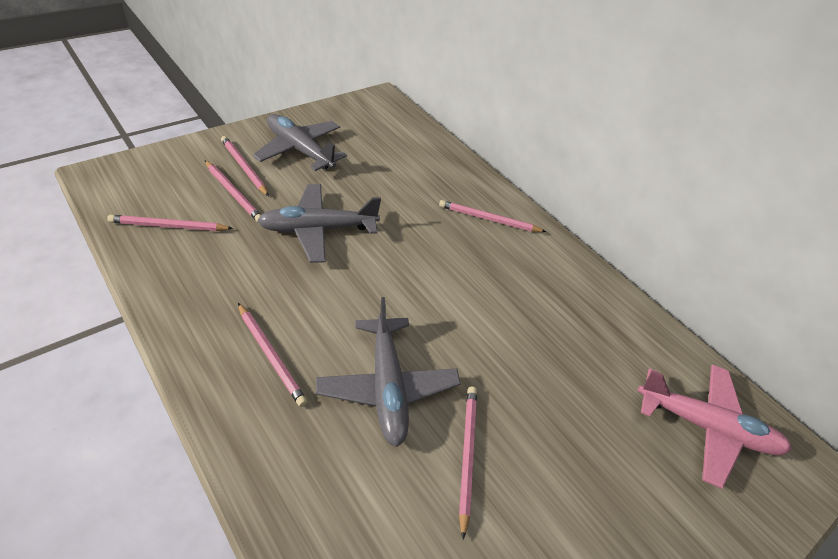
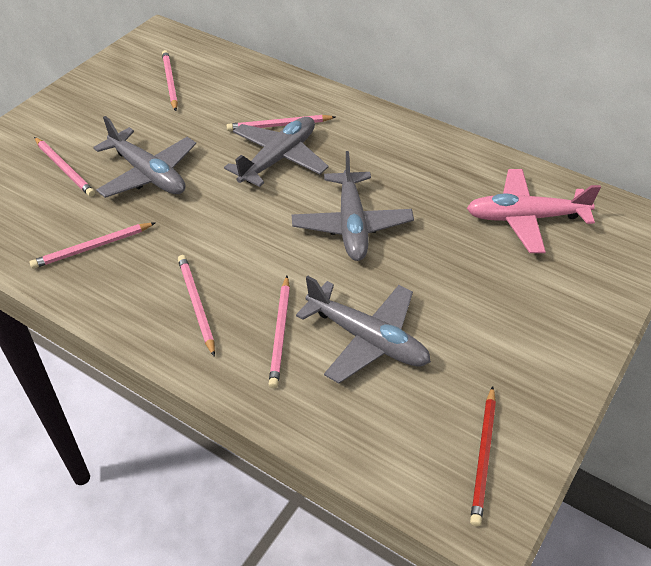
grey plane: [253,114,347,171] [257,184,381,263] [316,297,461,447] = 3 -> [93,116,196,198] [224,117,329,187] [292,151,414,261] [296,276,431,384] = 4
red pencil: none = 0 -> [470,386,496,526] = 1

